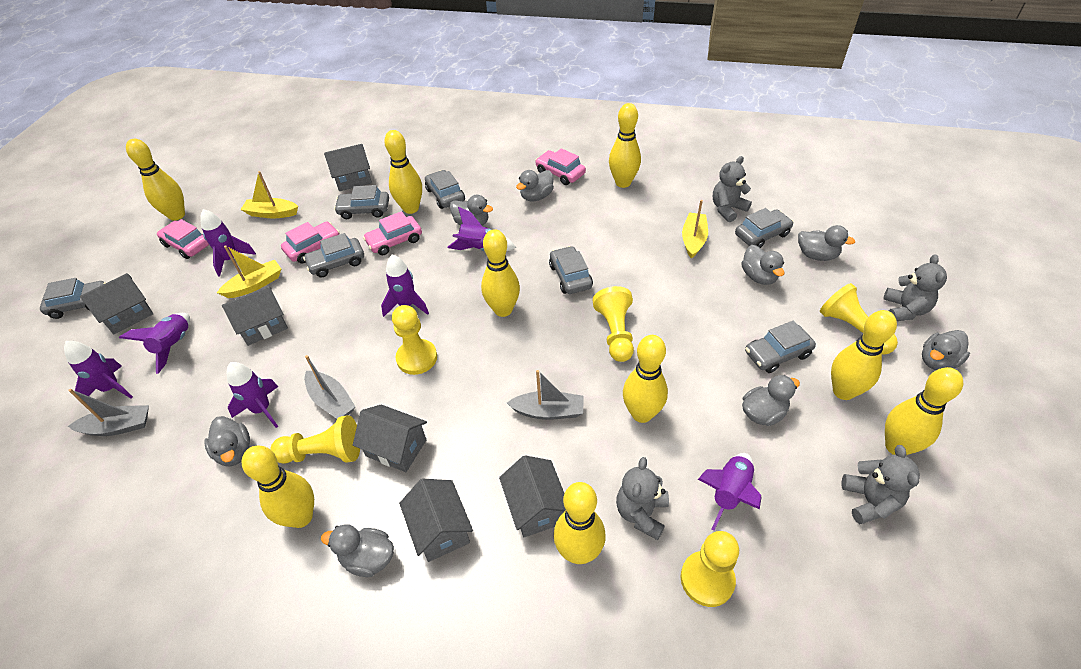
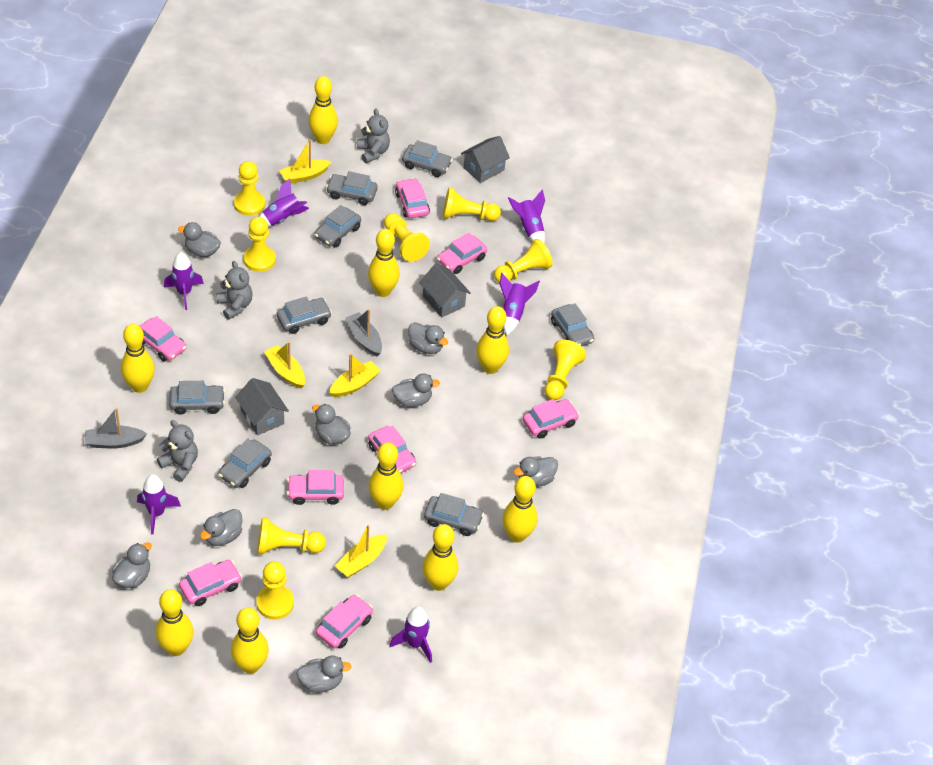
grey boat: [68,389,149,436] [304,355,356,419] [507,370,583,420] = 3 -> [85,408,147,449] [345,309,382,357] = 2
grey car: [40,278,106,319] [303,233,364,278] [334,185,389,219] [425,170,465,209] [549,246,593,294] [735,208,793,248] [745,321,816,373] = 7 -> [169,381,225,415] [218,439,272,488] [277,297,332,334] [314,205,361,248] [326,171,378,205] [402,140,453,177] [424,493,484,536] [551,303,594,346] = 8
grey house: [80,273,154,334] [222,286,288,346] [324,144,372,191] [353,405,427,472] [399,478,473,562] [499,455,566,537] = 6 -> [235,378,289,435] [419,264,471,318] [461,136,510,183] = 3
grey teddy bear: [616,457,669,540] [713,156,752,222] [841,445,920,524] [883,254,947,321] = 4 -> [157,420,198,482] [216,261,253,320] [357,108,390,163] = 3
pink car: [157,219,209,259] [281,222,340,263] [363,211,422,255] [535,148,586,185] = 4 -> [139,316,186,362] [179,560,242,606] [287,470,344,505] [316,595,373,649] [368,425,416,473] [395,178,430,218] [437,233,487,274] [523,399,579,439] = 8
purple rocket: [64,341,133,398] [119,313,190,374] [200,209,256,277] [227,362,278,428] [381,254,429,317] [447,207,516,251] [698,453,762,530] = 7 -> [137,474,181,534] [164,252,204,310] [259,178,309,227] [389,607,432,663] [500,273,540,335] [508,189,545,243] = 6
yellow boat: [217,246,281,298] [241,171,298,218] [682,200,708,259] = 3 -> [264,341,305,388] [279,139,331,184] [329,353,381,397] [335,524,387,577] = 4
yellow pawn: [270,415,360,464] [392,305,437,375] [593,286,634,362] [681,531,739,607] [820,283,898,355] = 5 -> [234,161,265,216] [243,217,276,272] [256,561,294,620] [257,517,326,555] [384,213,430,262] [443,187,501,221] [494,239,553,283] [545,340,586,400] = 8

